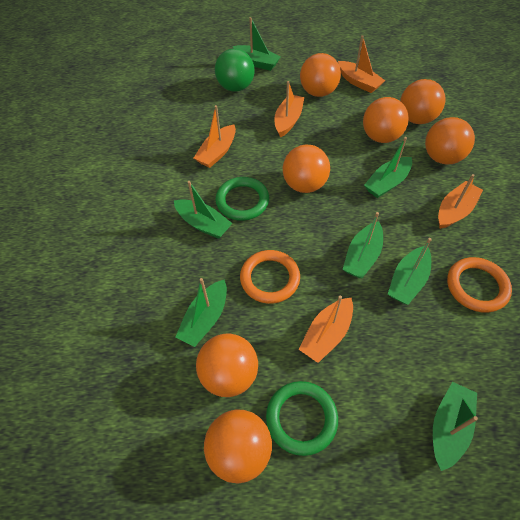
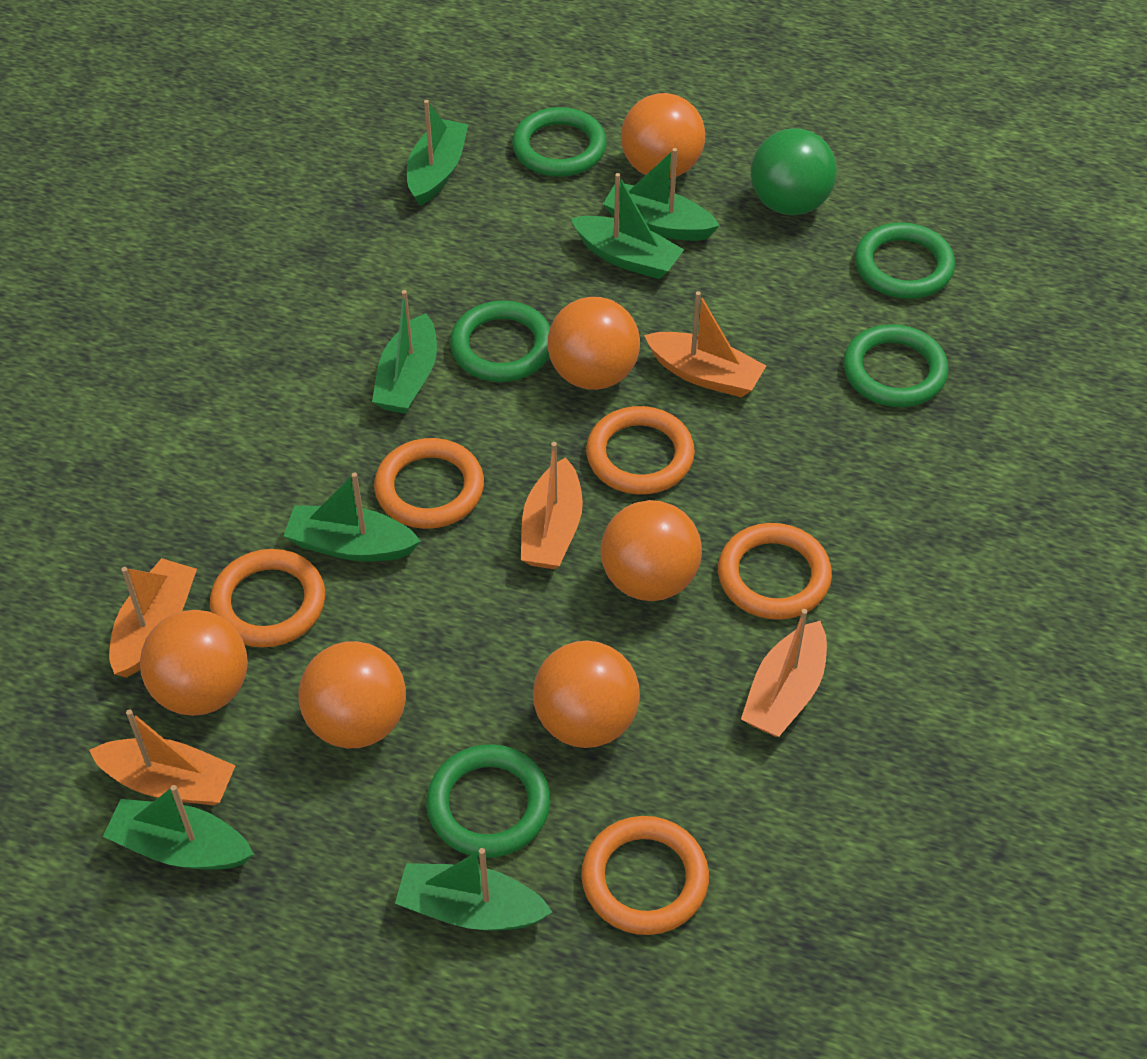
green ring: [215,177,269,221] [266,381,338,456] = 2 -> [426,744,551,858] [450,301,550,382] [512,107,607,177] [843,324,949,407] [855,222,955,299] = 5
orange ball: [196,333,258,397] [204,410,272,483] [283,144,330,193] [300,53,341,97] [363,97,409,143] [400,79,445,124] [425,117,475,165] = 7 -> [140,610,248,716] [299,641,406,748] [533,641,640,748] [548,297,640,390] [601,500,702,601] [621,93,705,178] = 6
orange ring: [240,250,300,304] [447,257,512,313] = 2 -> [210,549,325,648] [374,438,484,529] [581,816,709,935] [586,406,695,495] [718,523,832,620] = 5

